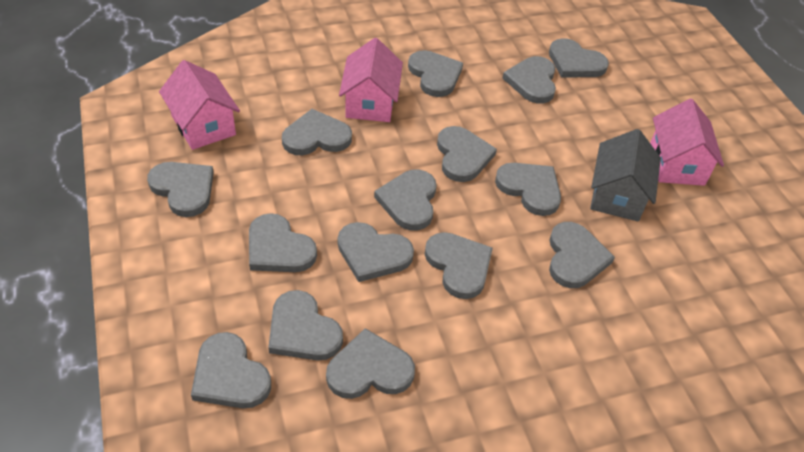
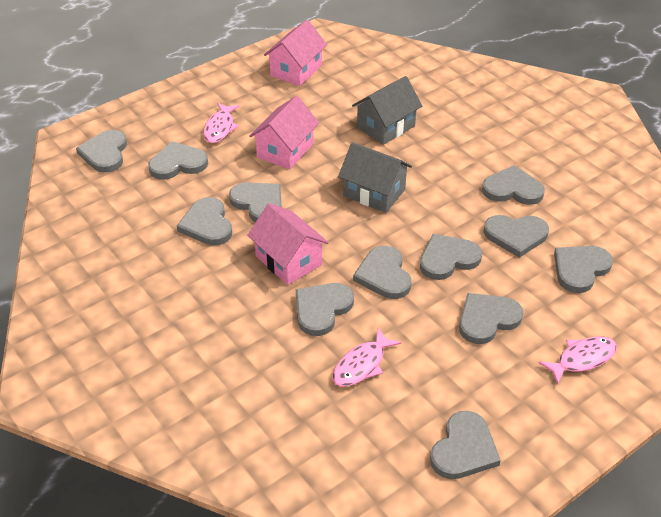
grey heart: [147,162,214,217] [191,332,271,408] [249,213,317,272] [268,290,343,361] [282,109,352,156] [326,328,415,399] [338,222,414,282] [374,170,437,231] [408,50,463,97] [425,232,493,299] [437,126,497,182] [495,163,561,216] [502,56,556,103] [549,38,609,78] [549,222,615,288] = 15 -> [76,130,127,173] [148,141,208,180] [177,197,232,245] [229,182,282,222] [296,283,354,336] [353,246,412,299] [420,234,482,280] [430,411,501,479] [459,293,523,344] [482,165,545,205] [484,215,549,258] [554,246,613,293] = 12
grey house: [590,129,661,222] = 1 -> [338,142,412,213] [352,76,422,145] = 2
pink fish: none = 0 -> [203,103,240,143] [333,328,401,387] [539,336,617,385] = 3

